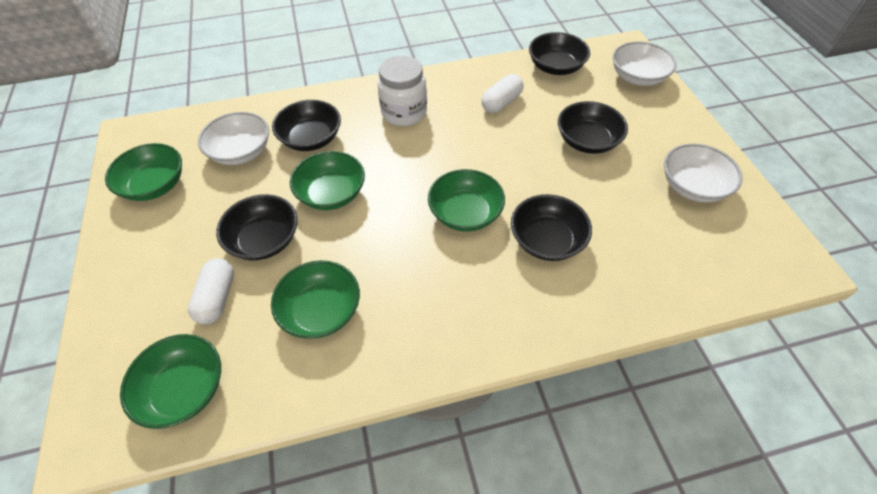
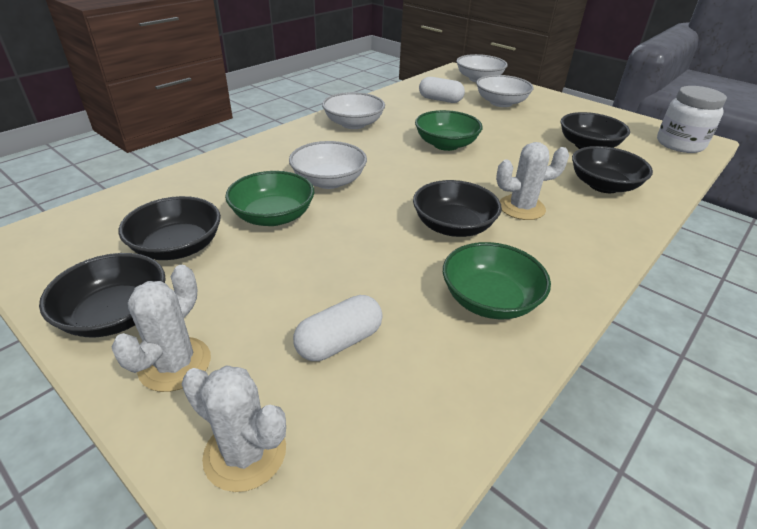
green bowl: [105,143,182,201] [120,334,221,429] [271,260,360,339] [290,151,365,210] [428,169,505,232] = 5 -> [225,171,314,226] [415,110,483,151] [443,242,551,320] = 3
white bowl: [198,112,269,165] [612,41,676,86] [664,144,743,202] = 3 -> [289,141,367,189] [322,92,385,129] [456,54,508,82] [476,75,534,107] = 4
white cactus: none = 0 -> [112,265,211,392] [182,365,286,492] [496,142,569,220] = 3

